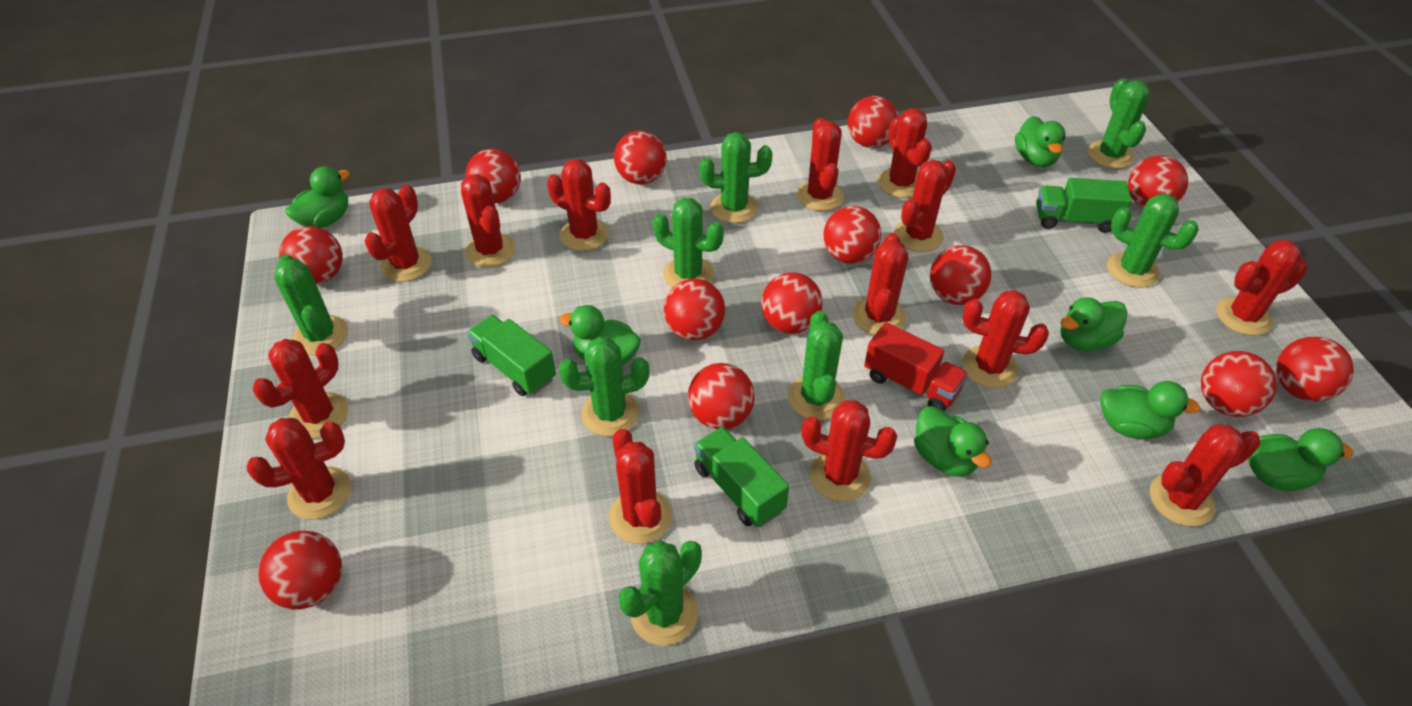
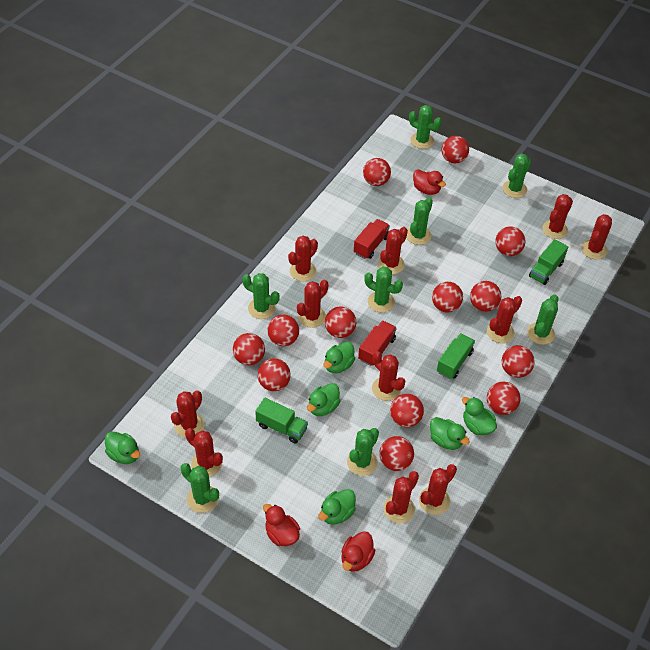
green duck: [285,166,350,228] [559,305,641,365] [914,406,992,477] [1015,116,1066,167] [1060,297,1128,351] [1100,381,1200,439] [1248,428,1353,491] = 7 -> [105,431,140,464] [307,383,340,416] [318,489,356,525] [323,342,355,373] [430,417,470,450] [462,397,497,435] = 6
red cactus: [246,418,351,519] [253,339,348,439] [364,184,432,282] [461,174,515,267] [547,159,611,251] [609,429,672,544] [797,117,844,211] [801,400,897,502] [853,233,908,335] [878,108,932,198] [894,160,956,252] [962,290,1049,388] [1150,424,1260,526] [1216,240,1307,336] = 14 -> [171,390,205,438] [185,428,223,477] [288,236,318,281] [297,280,329,328] [372,351,405,401] [378,227,408,274] [383,471,419,523] [419,464,457,515] [487,296,522,343] [542,194,573,239] [581,214,612,259] = 11
red duck: none = 0 -> [263,504,300,546] [341,531,376,572] [413,169,446,195] = 3
red truck: [864,322,968,411] = 1 -> [354,219,390,259] [358,321,397,366] = 2

